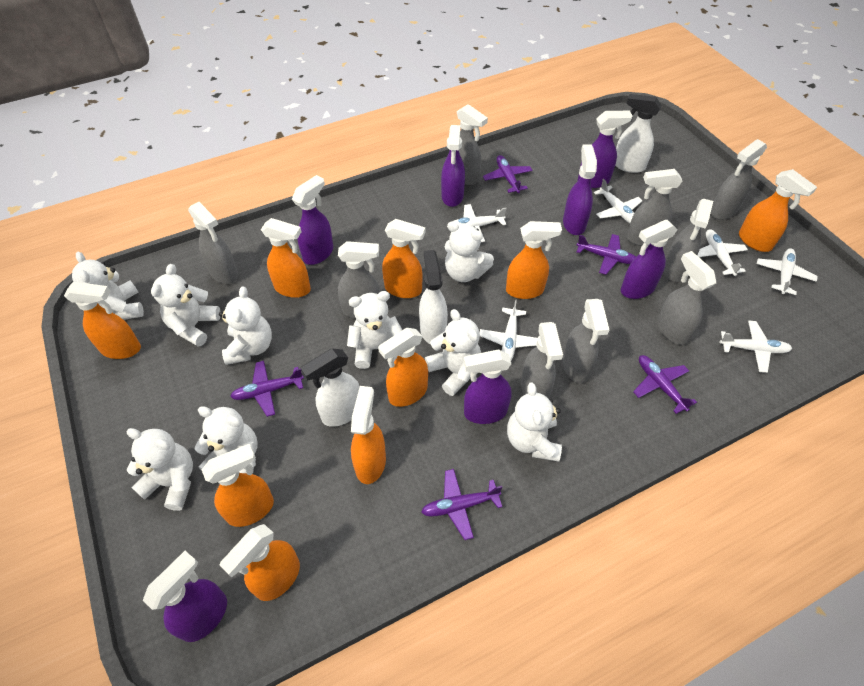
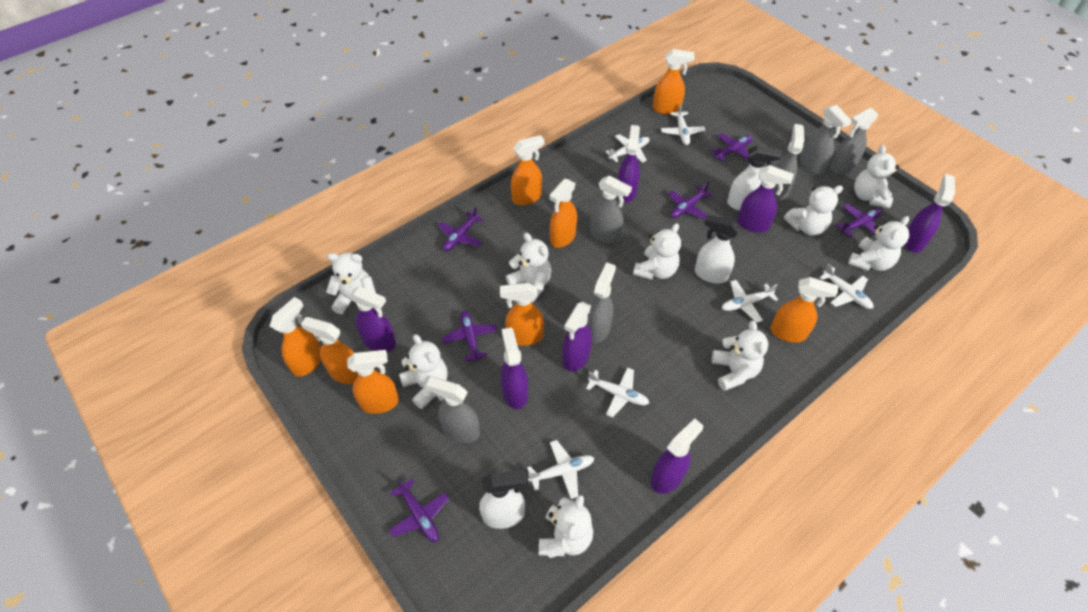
grey spray bottle: [188,202,238,284] [338,241,380,319] [457,104,488,185] [521,322,563,399] [562,299,609,383] [627,169,683,246] [657,251,716,345] [664,199,713,282] [710,139,767,220] = 9 -> [426,377,480,443] [587,262,616,343] [590,176,632,244] [773,124,805,201] [800,105,852,174] [830,108,879,175] = 6
orange spray bottle: [64,282,141,359] [202,444,274,527] [220,524,300,601] [261,218,311,298] [351,386,386,484] [378,328,428,407] [382,219,425,298] [506,221,562,299] [739,169,817,252] = 9 -> [270,297,321,377] [301,317,358,384] [347,350,399,414] [500,283,544,346] [511,135,544,205] [549,179,577,248] [653,49,695,115] [770,277,838,342] = 8
purple plane: [230,361,304,417] [421,469,502,540] [483,155,533,193] [577,234,636,275] [633,355,697,414] = 5 -> [389,479,449,542] [438,207,484,251] [442,310,497,362] [668,182,713,220] [711,133,753,161] [836,204,882,237] = 6

